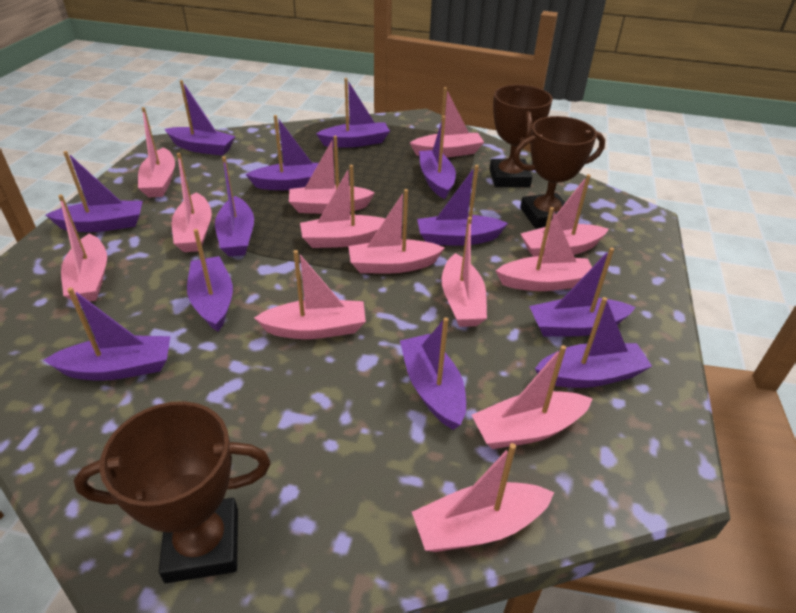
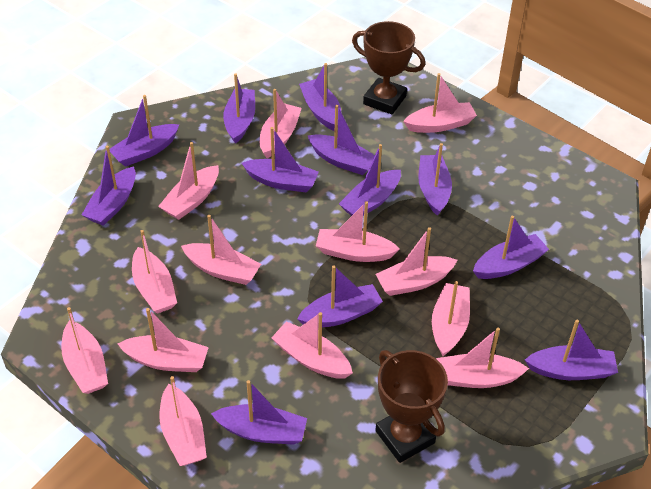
brown trophy: [74,401,271,583] [489,85,553,187] [513,116,605,229] = 3 -> [352,21,425,114] [375,350,448,463] = 2

